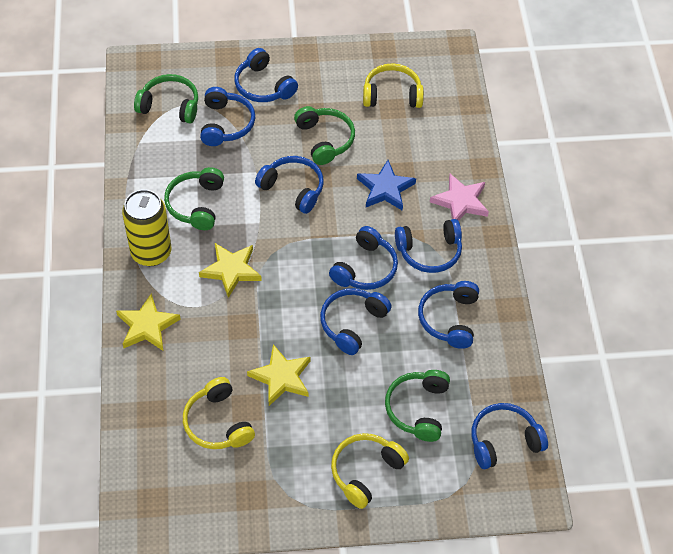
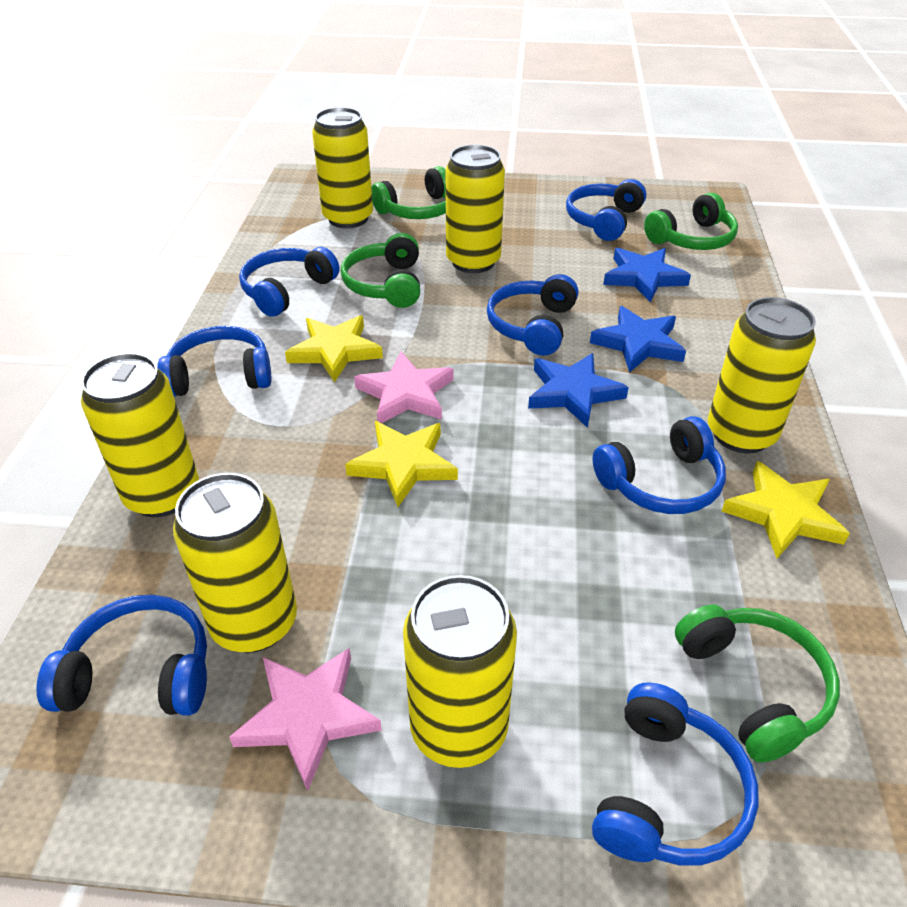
blue headphones: [200,87,255,146] [234,48,298,102] [255,156,324,214] [320,288,392,355] [329,226,398,290] [395,219,462,273] [418,281,479,349] [472,403,548,469] = 8 -> [36,594,207,716] [157,326,271,397] [239,247,339,317] [487,274,578,356] [566,179,646,241] [592,416,726,514] [592,682,759,866] = 7
blue star: [357,160,416,211] = 1 -> [528,353,629,428] [590,306,686,373] [603,248,691,302] = 3
pink star: [430,174,489,221] = 1 -> [229,648,382,791] [354,351,454,423] = 2
yellow can: [122,189,171,266] = 1 -> [81,353,199,517] [173,473,297,653] [312,107,373,228] [403,575,517,768] [445,144,505,273] [708,297,816,453] = 6
yellow headphones: [183,377,255,449] [331,433,409,509] [363,63,424,108] = 3 -> none = 0

